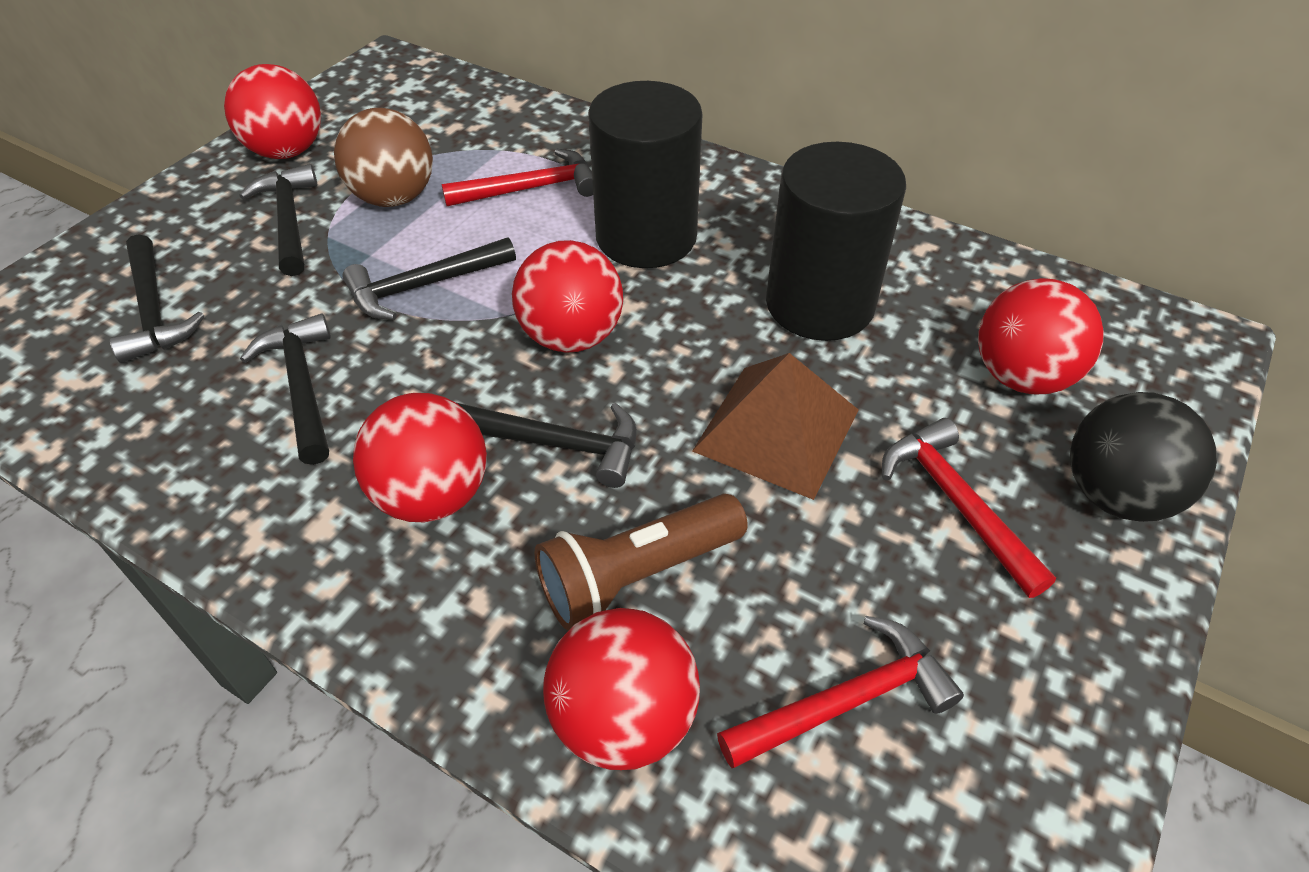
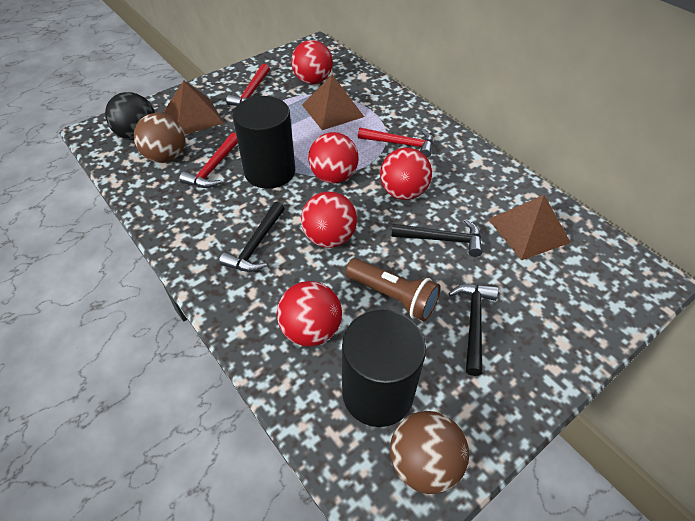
black hammer: [110,234,204,363] [240,164,317,276] [240,314,331,465] [342,237,516,320] [455,402,637,488] = 5 -> [219,202,285,272] [391,219,482,257] [449,284,498,376] = 3
brown ball: [334,108,433,207] = 1 -> [134,113,185,163] [390,411,469,494] = 2
brown pyramid: [692,353,859,500] = 1 -> [164,81,224,135] [302,75,364,130] [488,195,571,260] = 3

